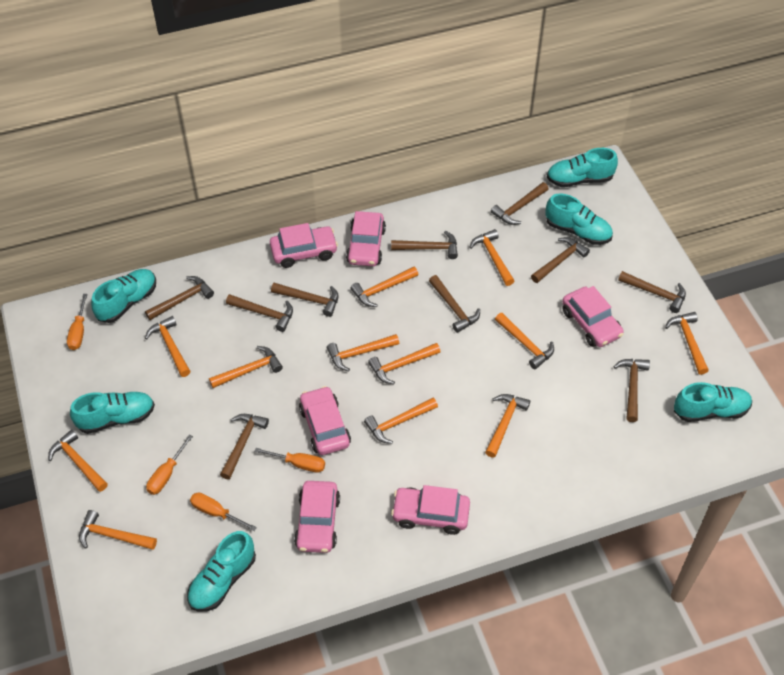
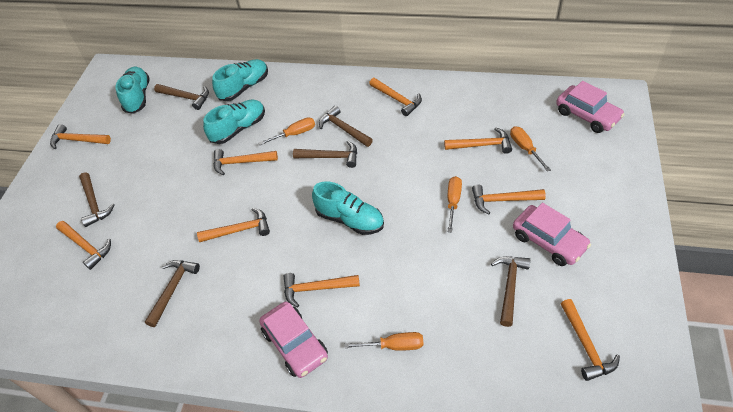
brown hammer: [145,276,214,320] [220,414,269,480] [226,294,293,332] [271,283,338,317] [391,231,458,259] [429,275,480,333] [491,182,549,225] [531,237,590,283] [613,359,650,422] [618,271,686,313] = 10 -> [79,172,114,227] [145,260,200,327] [154,84,209,110] [293,141,357,168] [319,106,373,147] [491,256,530,327] = 6
orange hammer: [48,430,108,492] [79,510,157,550] [145,316,191,377] [209,346,283,388] [327,334,399,371] [350,267,419,307] [364,398,438,444] [368,343,440,384] [469,229,514,286] [485,394,530,458] [495,313,554,369] [665,312,709,375] = 12 -> [50,124,111,149] [56,221,111,270] [197,208,270,242] [213,149,278,175] [284,273,360,307] [369,78,422,116] [444,127,512,154] [472,184,546,214] [561,299,620,381] = 9
pink car: [270,223,338,268] [294,481,340,553] [299,386,351,455] [346,211,386,266] [391,485,470,535] [562,286,624,347] = 6 -> [259,302,328,378] [513,203,591,266] [556,81,625,133] = 3
turquoise shoe: [70,392,155,434] [91,269,156,323] [187,531,256,611] [545,193,613,245] [547,148,618,187] [674,382,752,422] = 6 -> [116,67,150,114] [203,100,265,144] [212,59,268,101] [312,181,384,235] = 4

